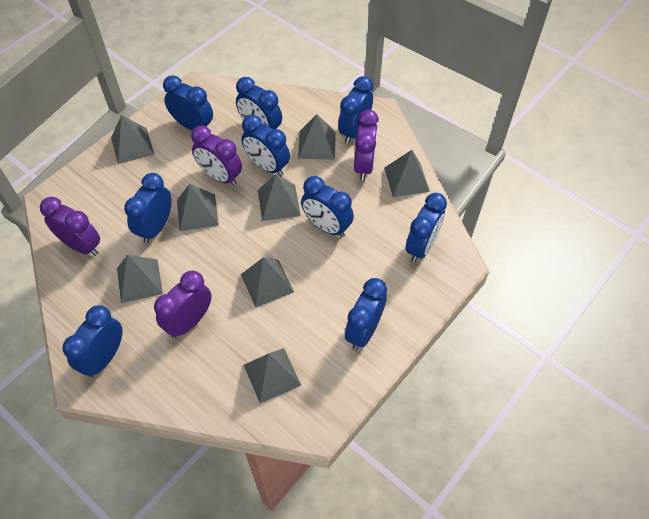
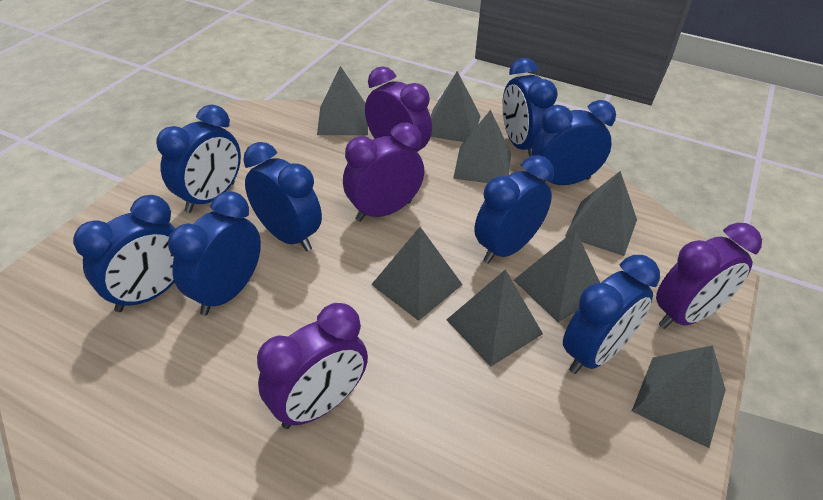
blue clock: [62,305,123,377] [124,173,172,243] [163,75,213,131] [236,77,282,129] [241,115,290,176] [301,176,354,237] [338,76,373,144] [345,278,387,350] [406,193,447,262] = 9 -> [73,195,175,312] [156,105,241,213] [168,191,261,316] [243,142,322,251] [474,155,554,263] [502,58,558,157] [532,100,616,185] [563,255,660,374] = 8

